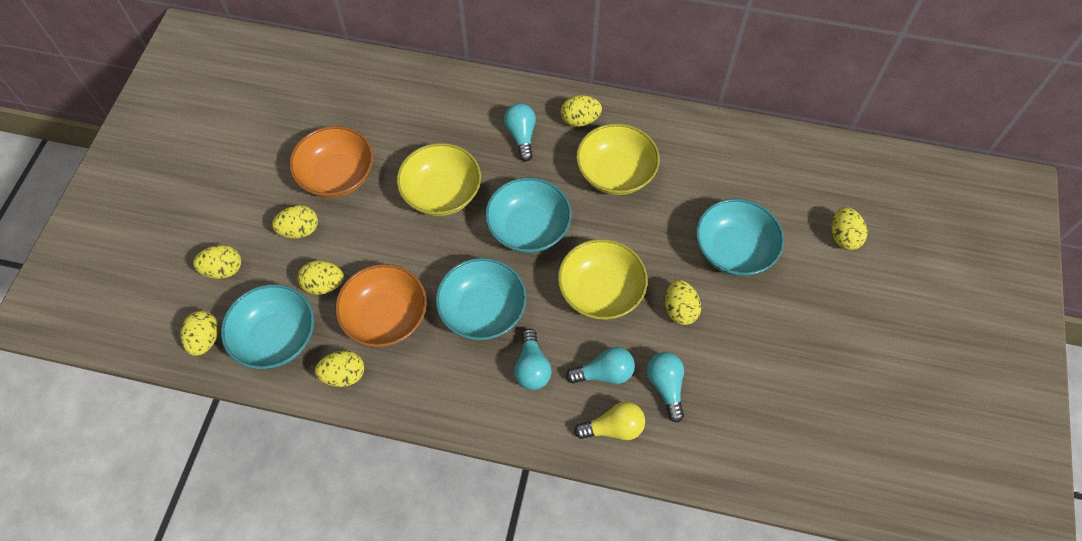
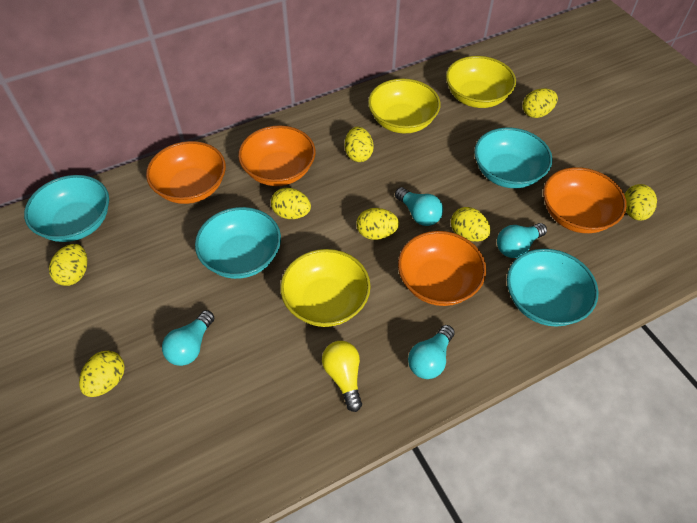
orange bowl: [289,126,373,198] [335,264,427,347] = 2 -> [146,141,226,204] [238,125,316,186] [398,231,486,306] [543,167,627,233] = 4

